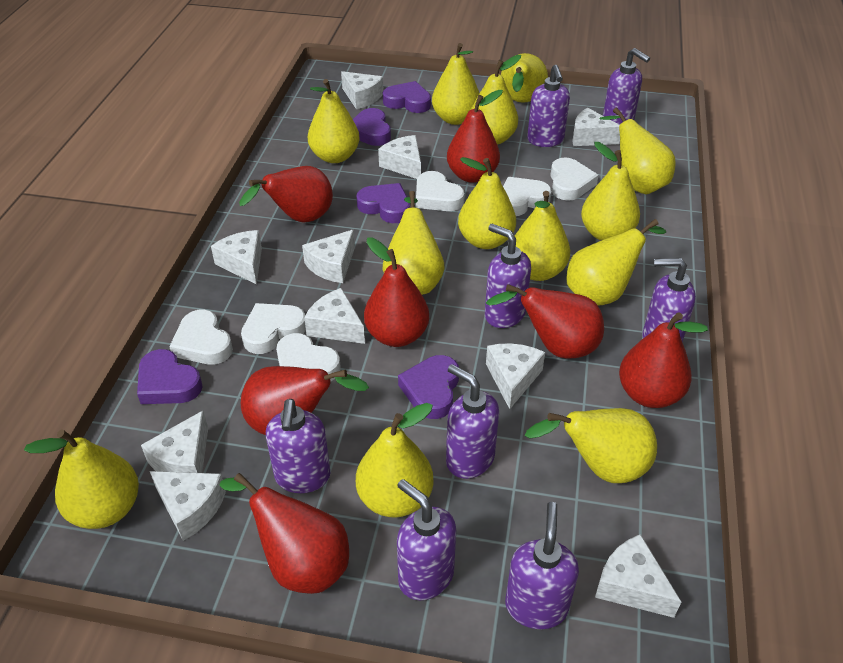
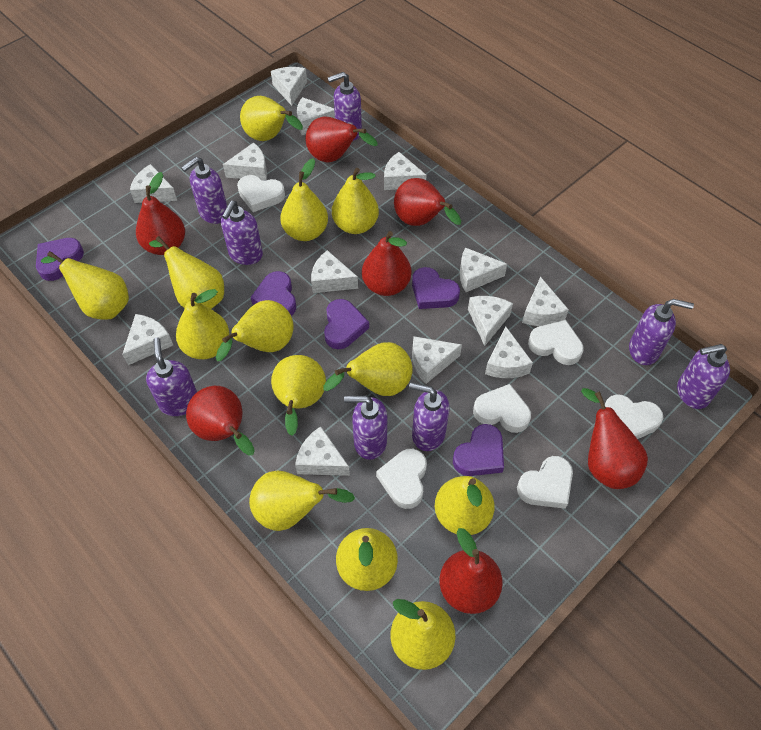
white cheese: [141,411,208,473] [150,471,226,541] [211,230,262,285] [302,230,355,283] [304,288,365,344] [341,71,383,109] [378,135,421,179] [486,343,545,409] [572,108,620,146] [595,534,681,618] = 10 -> [122,314,173,365] [130,164,177,203] [223,142,267,180] [271,67,307,106] [295,426,350,476] [297,97,335,135] [311,250,358,293] [384,152,427,190] [412,336,462,384] [460,247,507,292] [468,296,513,346] [485,327,533,378] [522,277,569,326] = 13

